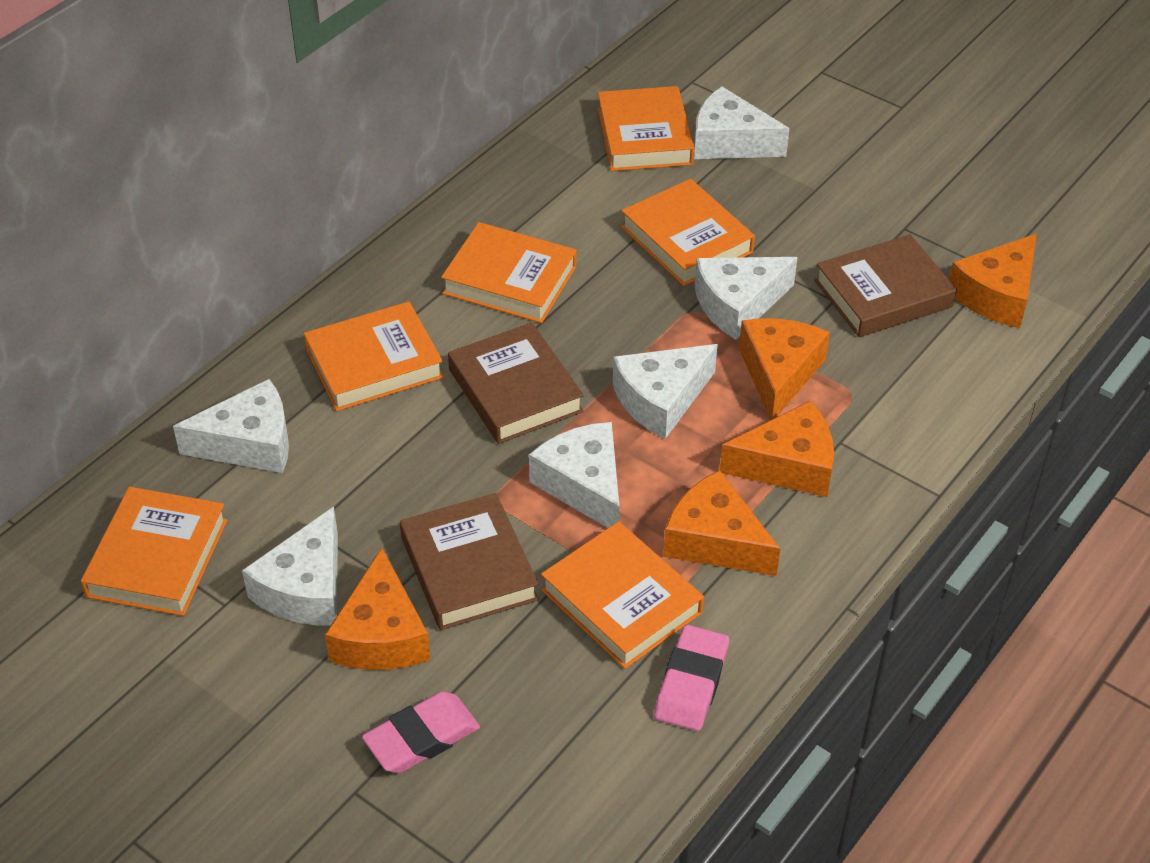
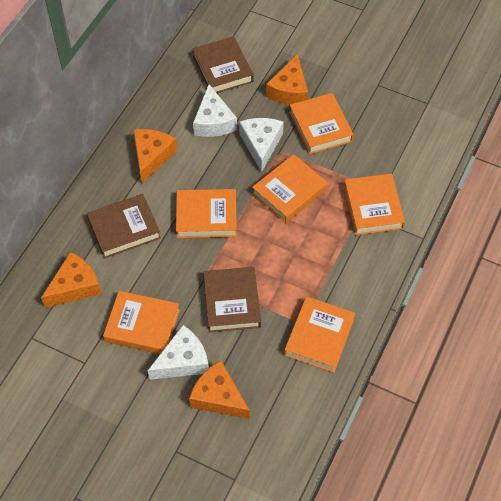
orange cheese: [325,548,430,670] [663,470,780,576] [720,401,834,497] [739,318,830,420] [949,234,1037,328] = 5 -> [41,252,101,308] [133,129,177,183] [189,360,250,419] [266,54,308,105] = 4
pink eraser: [362,691,480,773] [654,625,729,731] = 2 -> none = 0
white cheese: [173,379,289,473] [242,506,338,626] [529,422,620,528] [613,344,718,439] [694,86,790,159] [695,257,798,340] = 6 -> [148,325,209,380] [193,84,237,137] [239,118,284,172] = 3

